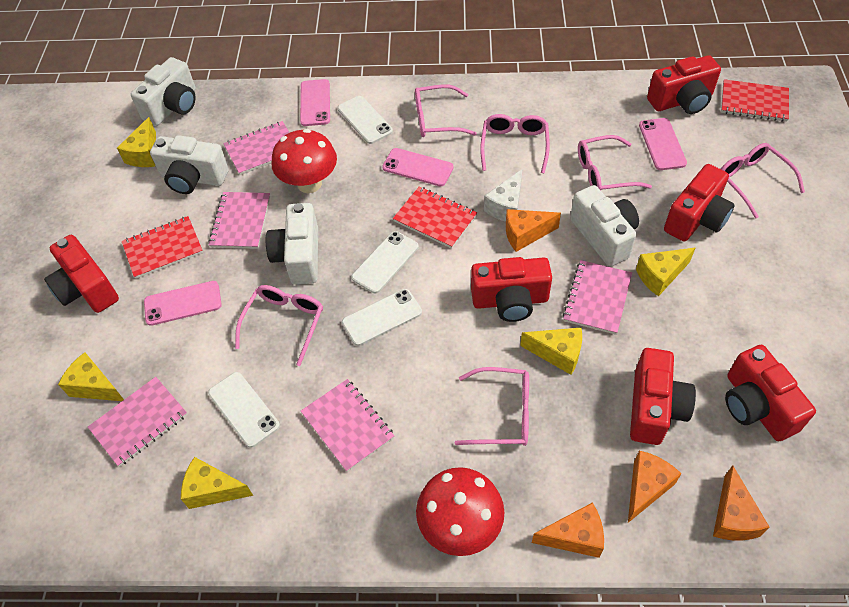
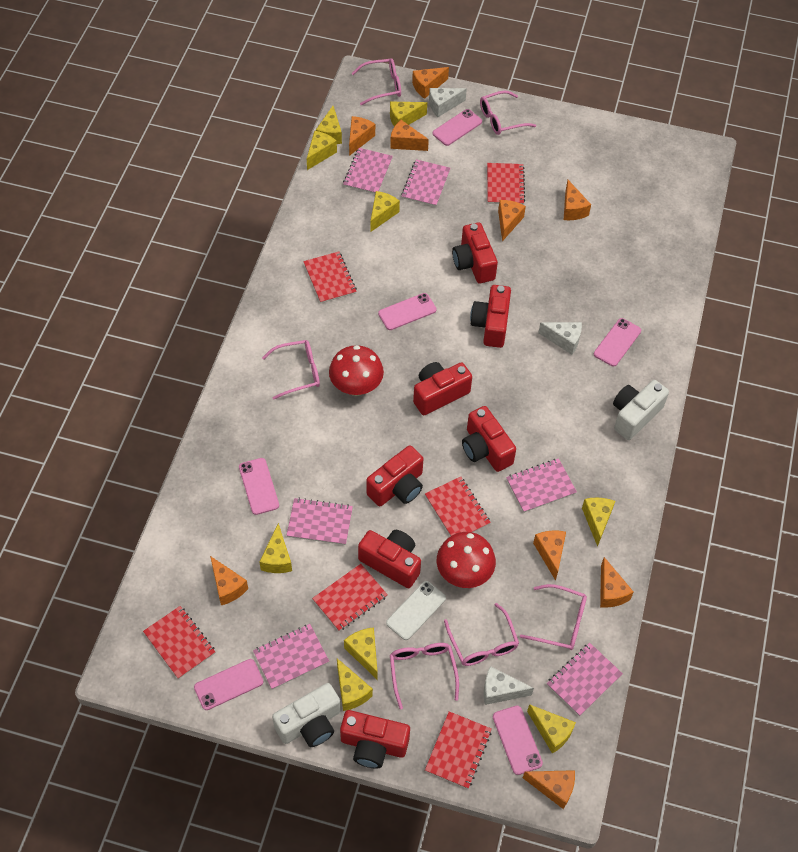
orange cheese: [506,209,561,252] [532,502,604,558] [628,451,681,523] [713,465,769,541] = 4 -> [210,556,248,605] [349,116,375,156] [390,120,429,151] [412,67,449,99] [498,200,526,241] [523,770,575,809] [533,530,566,581] [564,180,591,220] [600,557,634,608] = 9
pink notebook: [88,377,188,467] [208,192,270,249] [223,121,290,175] [301,379,394,472] [563,260,632,335] = 5 -> [253,624,329,690] [286,498,353,545] [343,148,393,194] [401,159,450,207] [506,458,577,513] [547,643,623,716] = 6
pink phone: [144,281,222,326] [300,79,330,126] [382,148,454,186] [639,118,687,170] = 4 -> [194,659,263,710] [239,458,279,515] [378,293,437,330] [432,109,482,146] [493,706,543,775] [594,318,641,367] = 6
red camera: [44,235,119,313] [471,257,552,322] [630,348,696,445] [647,55,721,114] [664,164,734,242] [725,345,816,441] = 6 -> [340,710,410,769] [358,530,421,588] [366,445,423,507] [413,362,472,415] [452,222,498,283] [462,406,516,472] [470,285,511,348] = 7
red notebook: [122,216,203,279] [393,186,477,248] [721,79,789,122] = 3 -> [143,606,215,679] [303,251,357,303] [312,564,388,631] [425,477,491,536] [425,711,492,789] [487,163,525,205] = 6
white camera: [131,57,196,126] [150,135,229,194] [266,203,318,285] [570,185,639,266] = 4 -> [272,683,341,747] [613,380,669,440] = 2
white cheese: [484,169,522,222] = 1 -> [429,88,467,117] [484,666,534,705] [538,322,582,355] = 3
white phone: [208,372,280,448] [338,96,393,144] [342,289,422,346] [351,231,419,293] = 4 -> [386,581,446,640] = 1
yellow cheese: [58,352,124,401] [117,117,156,167] [181,457,253,509] [520,328,582,375] [636,248,695,297] = 5 -> [259,523,292,573] [307,131,337,170] [316,106,342,144] [337,658,373,711] [344,627,378,680] [370,191,400,232] [390,101,427,126] [527,704,576,754] [582,498,615,547] = 9

